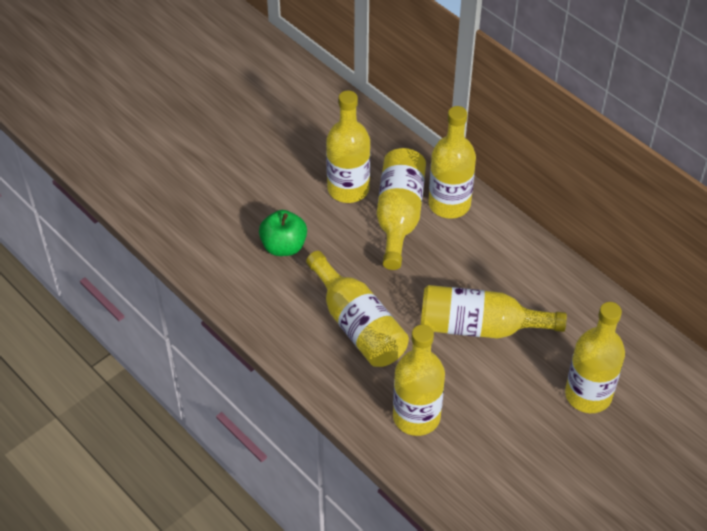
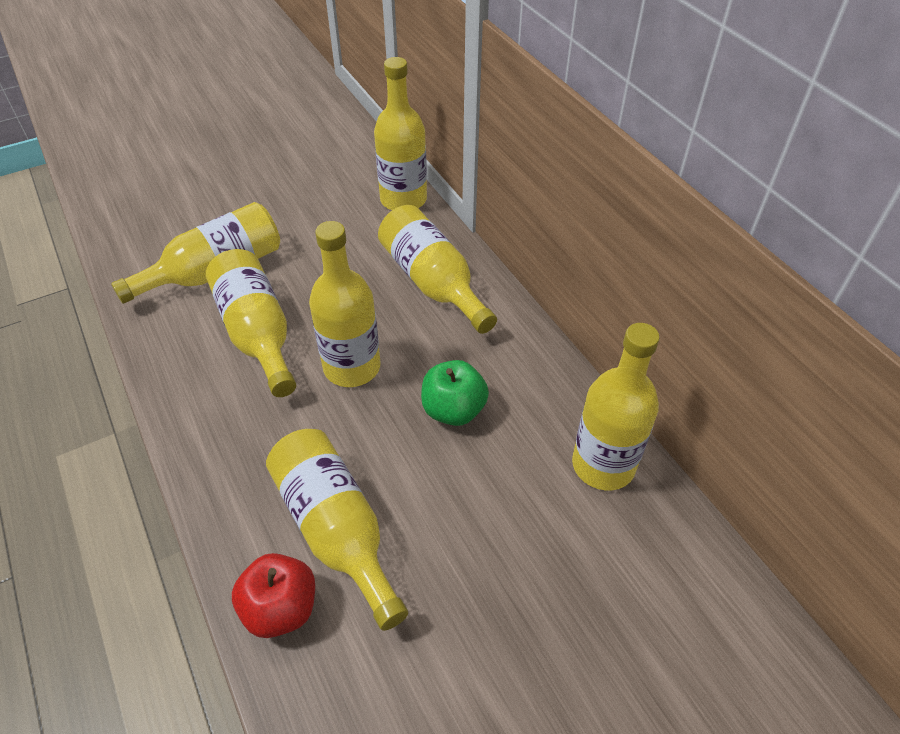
red apple: none = 0 -> [232,553,315,638] = 1

